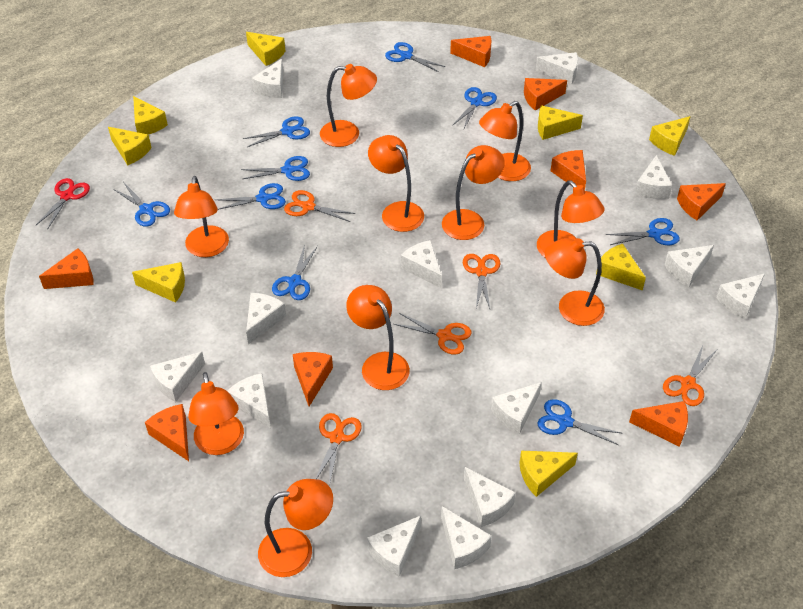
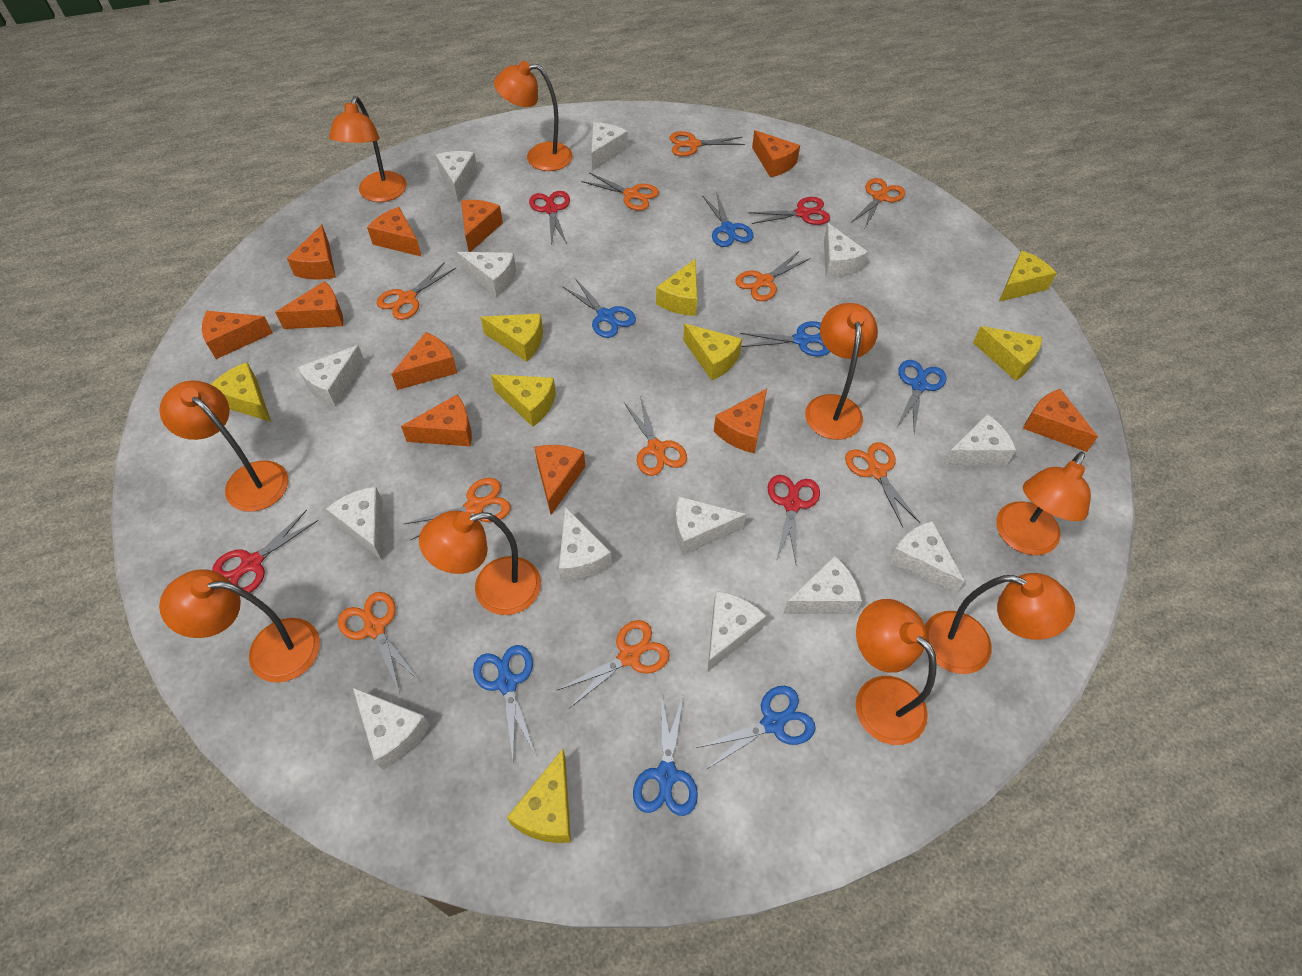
blue scissors: [113,183,170,227] [216,183,286,210] [241,156,310,181] [243,116,310,147] [272,245,318,300] [385,42,445,72] [452,87,497,130] [537,399,621,445] [606,218,680,245] = 9 -> [473,645,535,759] [563,278,636,338] [633,692,698,816] [696,686,816,770] [702,192,753,247] [740,321,830,356] [897,360,947,433] = 7
orange cheese: [39,248,94,289] [145,404,189,461] [293,352,333,406] [450,36,491,67] [524,78,567,111] [550,150,586,190] [629,401,688,447] [677,183,726,220] = 8 -> [202,311,273,359] [275,281,343,329] [287,224,336,280] [367,207,422,257] [391,332,457,390] [401,395,472,446] [461,200,503,252] [535,445,585,515] [714,389,767,453] [752,130,800,177] [1023,389,1098,452] = 11
orange lamp: [174,176,229,257] [188,372,244,455] [258,479,333,577] [320,64,377,147] [346,285,410,390] [368,135,424,232] [442,145,505,240] [479,101,531,181] [537,181,605,258] [545,238,605,326] = 10 -> [159,380,288,512] [159,569,320,683] [329,96,407,202] [419,511,541,615] [494,61,573,171] [805,303,878,440] [856,599,937,745] [925,573,1075,674] [996,452,1091,555] = 9
orange scissors: [284,190,355,222] [315,413,362,486] [394,313,472,355] [463,254,500,309] [663,345,717,406] = 5 -> [338,592,419,693] [376,262,456,320] [404,478,511,540] [558,620,670,708] [582,172,659,211] [624,396,687,476] [669,131,745,156] [735,251,811,301] [845,442,920,527] [851,178,905,228] = 10
red scissors: [35,178,90,230] = 1 -> [212,510,319,593] [529,191,570,246] [748,197,830,225] [768,475,820,563] = 4

